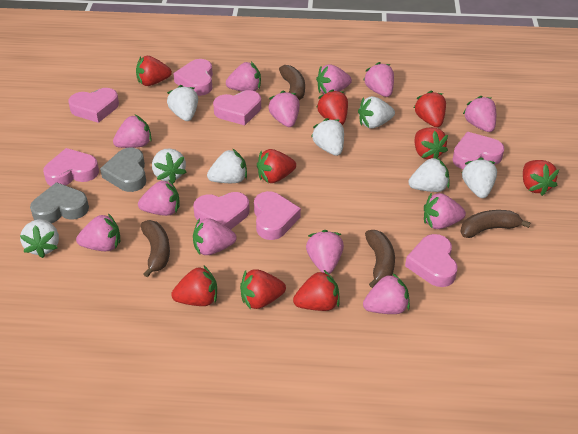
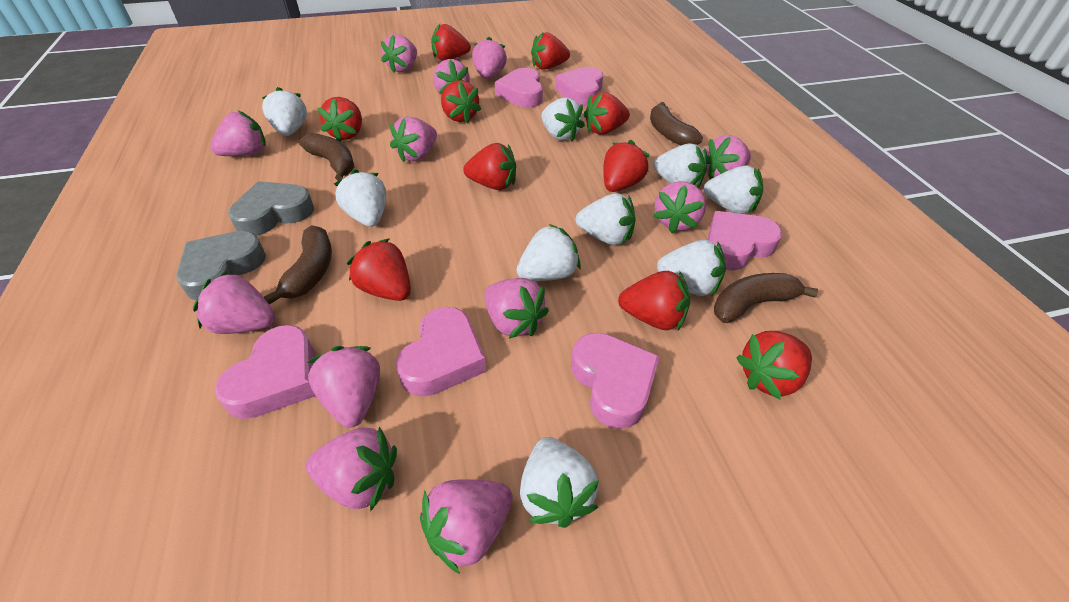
pink heart: [43,148,99,186] [68,88,119,123] [173,59,213,96] [193,192,250,230] [213,90,261,125] [254,191,301,240] [405,234,457,287] [453,132,504,169] = 8 -> [215,325,315,419] [396,307,486,397] [495,68,543,108] [555,67,603,106] [571,333,660,429] [708,211,782,271] = 6
red strawberry: [136,56,172,86] [171,266,217,306] [240,269,286,309] [257,149,296,183] [293,270,339,311] [316,89,348,125] [414,91,446,127] [415,127,448,160] [523,160,559,196] = 9 -> [317,97,362,142] [347,238,411,301] [431,24,471,61] [441,80,481,124] [463,143,516,190] [531,32,570,70] [583,92,630,134] [603,140,650,192] [618,271,690,330] [736,331,812,400] = 10
white strawberry: [20,219,59,258] [152,148,187,184] [167,85,198,121] [207,148,247,183] [311,118,344,156] [358,96,395,129] [409,157,449,192] [462,157,497,198] = 8 -> [262,87,307,136] [334,169,386,227] [516,224,581,281] [520,437,599,528] [542,97,585,141] [576,193,635,245] [653,144,707,188] [657,240,726,296] [704,166,763,214] = 9

